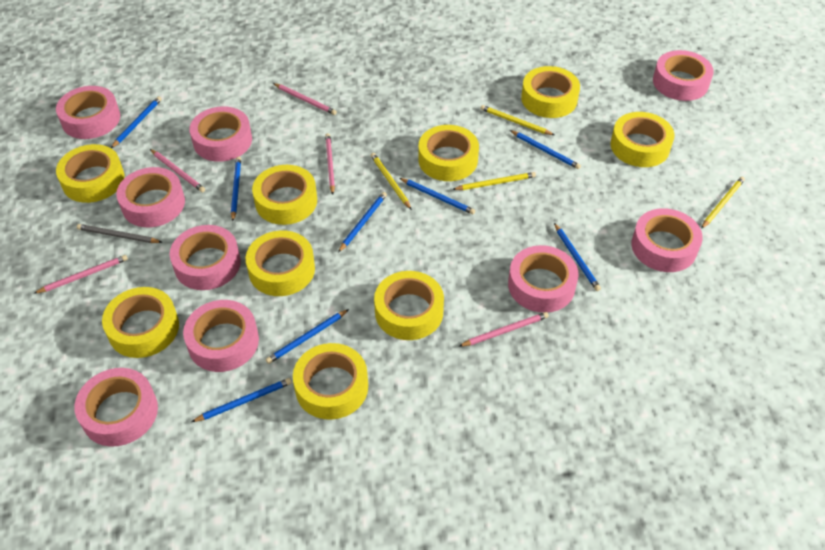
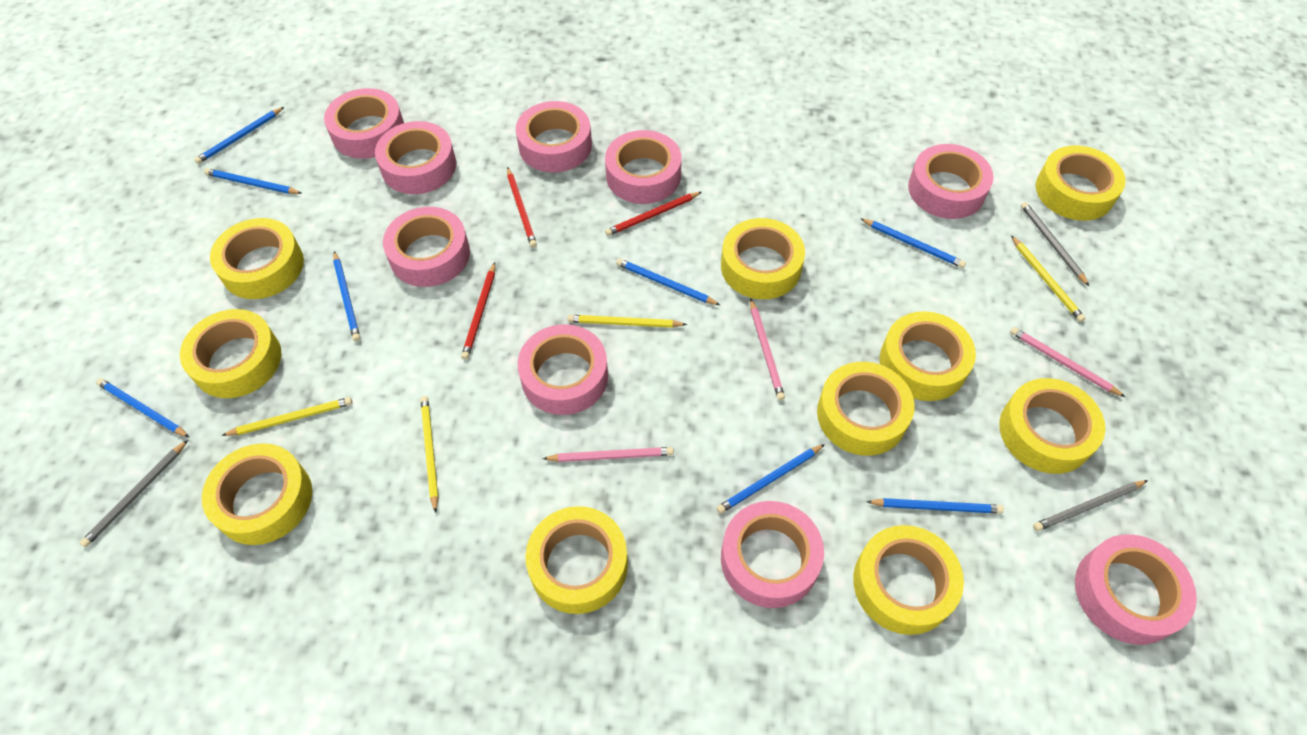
grey pencil: [77,224,162,243] = 1 -> [80,440,188,547] [1021,202,1089,286] [1033,480,1148,531] = 3
pink pencil: [33,255,128,294] [150,149,205,192] [273,83,337,115] [325,133,335,194] [458,312,549,347] = 5 -> [543,447,674,462] [750,298,785,400] [1010,327,1125,397] = 3
red pencil: none = 0 -> [461,262,495,360] [507,167,537,248] [605,192,701,236] = 3
yellow tape: [56,144,125,203] [102,287,179,358] [246,230,315,296] [252,165,317,225] [293,343,368,420] [374,271,444,340] [418,125,479,181] [521,66,580,118] [610,112,675,167] = 9 -> [180,309,282,398] [202,443,312,545] [210,218,304,299] [525,506,628,614] [721,218,805,299] [817,362,915,456] [853,525,964,635] [880,311,976,401] [999,378,1105,474] [1036,145,1126,221] = 10

